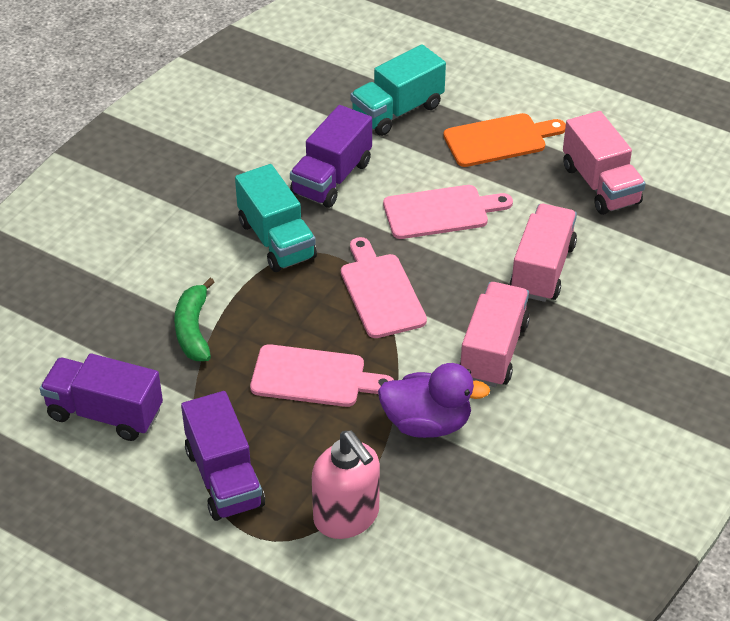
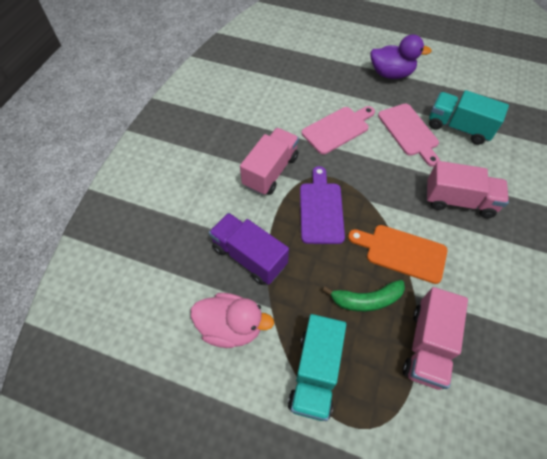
pink cutting board: [250,344,394,407] [341,237,427,338] [383,185,513,239] = 3 -> [302,106,375,154] [378,104,440,167] = 2
pink duck: none = 0 -> [191,293,274,348] = 1
pink soap dispenser: [312,431,380,539] = 1 -> none = 0
purple cutting board: none = 0 -> [300,166,345,244] = 1
purple truck: [40,353,163,441] [181,391,265,521] [290,105,372,208] = 3 -> [209,213,289,285] = 1

